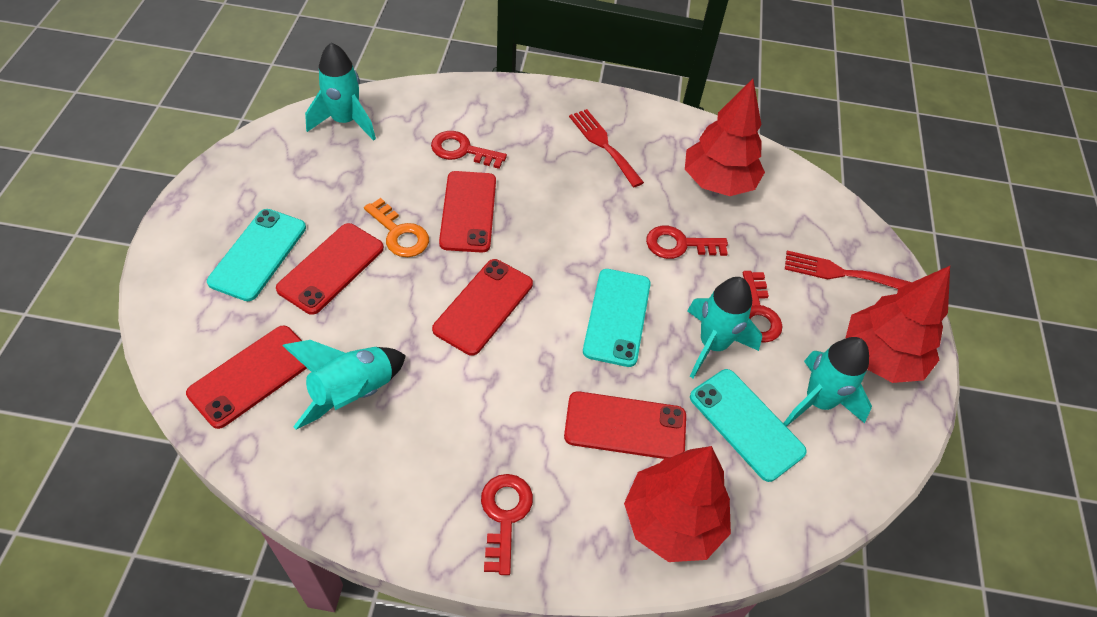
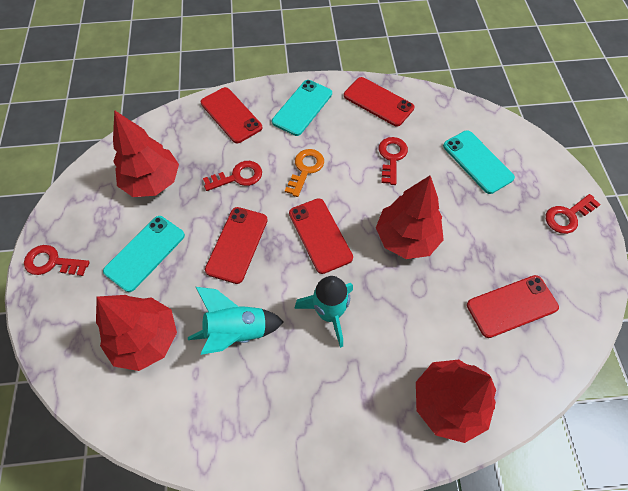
red fork: [569,109,644,187] [785,251,912,289] = 2 -> none = 0
red tree: [624,446,731,562] [685,79,765,196] [845,266,950,383] = 3 -> [96,295,177,371] [113,110,179,197] [376,176,444,259] [416,360,496,443] = 4
turquoise rocket: [282,340,406,430] [305,42,376,141] [687,277,762,378] [783,337,872,427] = 4 -> [188,287,284,355] [294,276,353,348] = 2

